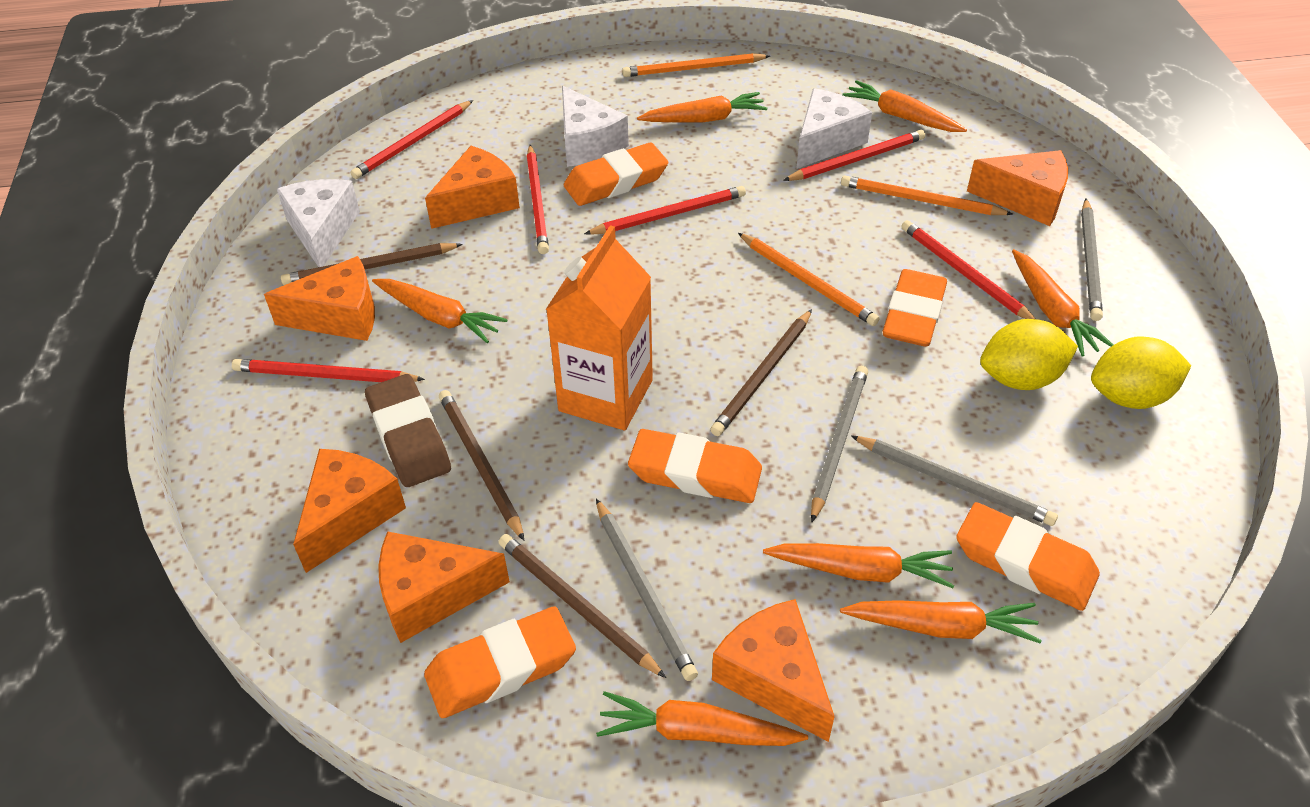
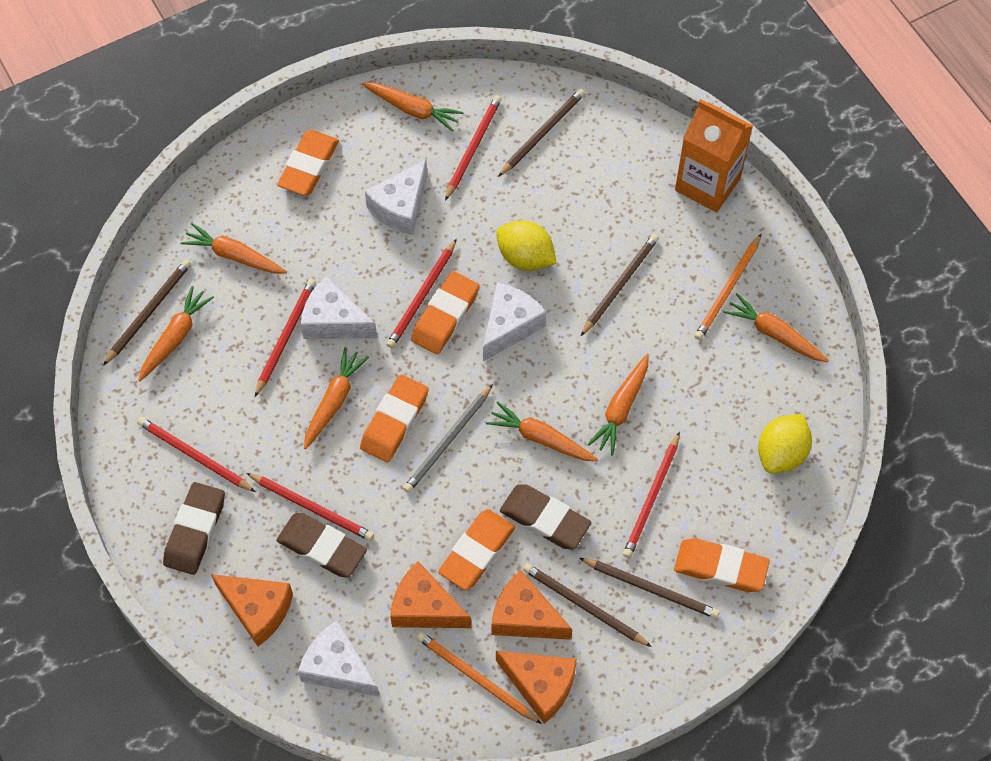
brown eraser: [365,374,451,487] = 1 -> [163,482,225,575] [277,513,367,577] [500,484,591,549] = 3
brown pencil: [281,243,463,285] [439,390,524,541] [499,534,666,678] [710,309,812,436] = 4 -> [103,260,191,366] [498,89,585,177] [523,563,652,647] [579,558,720,619] [581,234,659,336] = 5
grey pencil: [596,499,698,681] [811,366,868,523] [851,436,1058,526] [1081,199,1103,321] = 4 -> [403,384,493,493] = 1
orange cheese: [264,256,375,341] [293,449,406,573] [378,531,510,643] [425,146,520,229] [712,599,835,742] [967,150,1068,226] = 6 -> [211,574,293,646] [390,561,471,628] [492,570,572,640] [496,651,577,724] = 4
orange pencil: [622,53,770,77] [738,233,880,326] [841,175,1013,215] = 3 -> [417,632,542,724] [694,233,762,340] = 2
white cheese: [277,179,360,267] [562,86,629,167] [796,88,872,169] = 3 -> [298,621,380,697] [301,277,377,339] [365,159,428,235] [483,283,546,361] = 4

